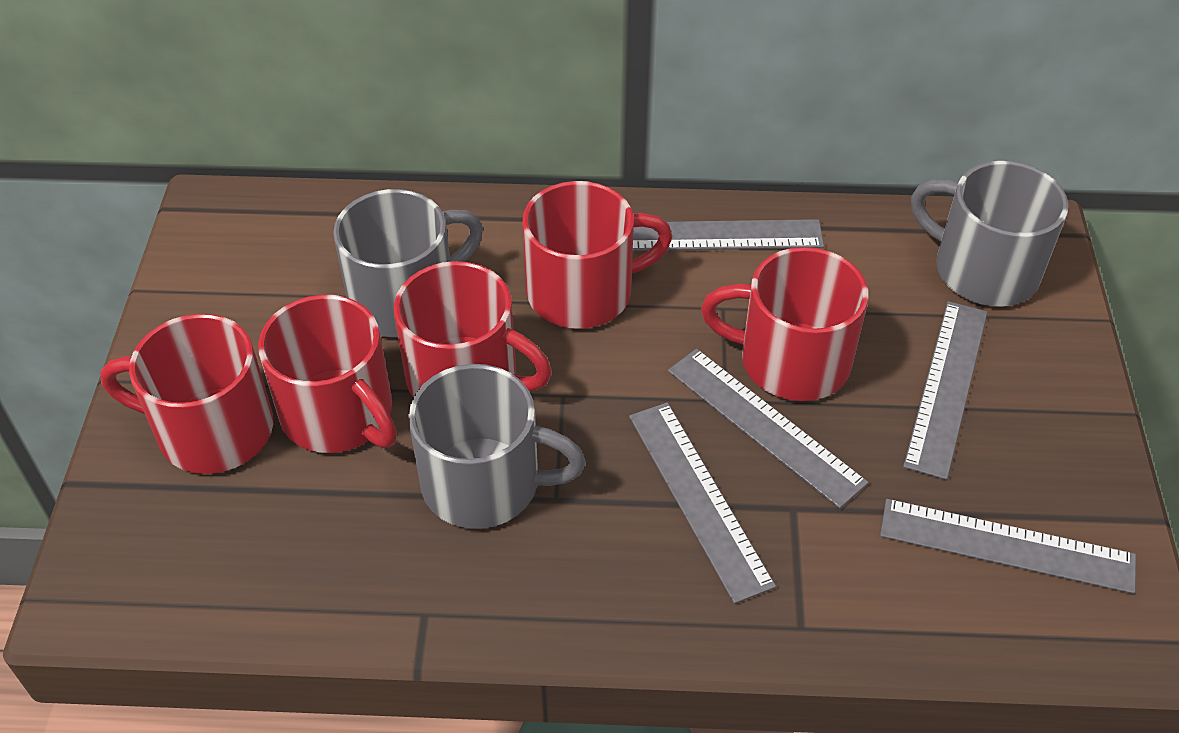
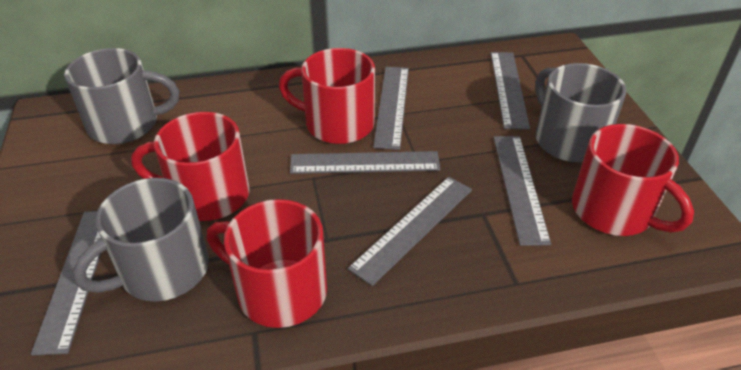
grey ruler: [629,402,776,604] [633,219,824,251] [668,349,868,509] [880,499,1136,594] [903,301,987,480] = 5 -> [31,211,101,356] [290,151,441,174] [348,177,472,286] [373,67,409,150] [491,52,530,130] [494,136,551,246] = 6
red mug: [100,314,273,474] [258,295,397,453] [394,261,552,398] [522,181,673,329] [701,247,869,401] = 5 -> [131,112,250,221] [207,199,327,328] [279,48,375,144] [572,124,694,236] = 4

